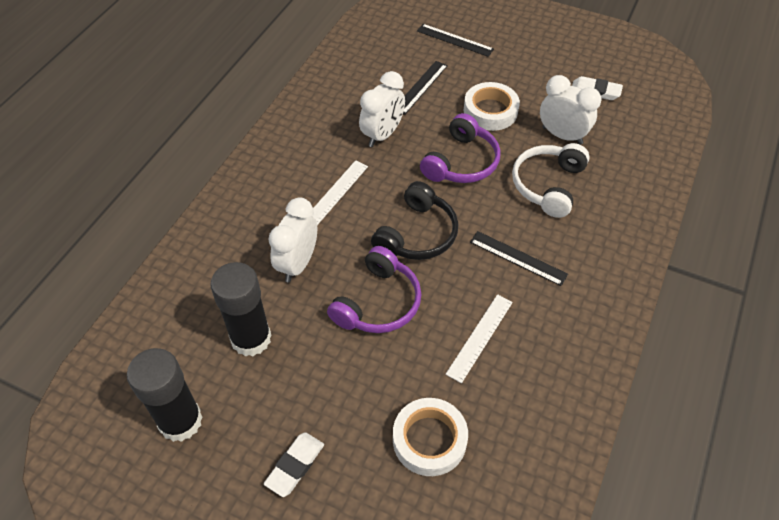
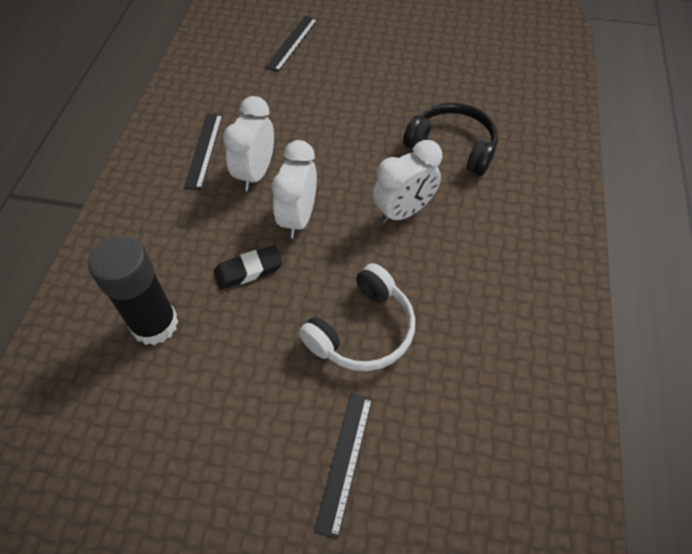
black eraser: none = 0 -> [214,245,283,290] = 1
black glue stick: [127,348,203,442] [210,262,271,356] = 2 -> [88,235,178,345] = 1
purple headphones: [327,246,421,333] [420,113,501,183] = 2 -> none = 0
white eraser: [264,432,324,497] [572,76,623,100] = 2 -> none = 0
white ruler: [312,160,368,225] [446,294,513,383] = 2 -> none = 0
white tape: [393,398,468,476] [464,82,520,131] = 2 -> none = 0

